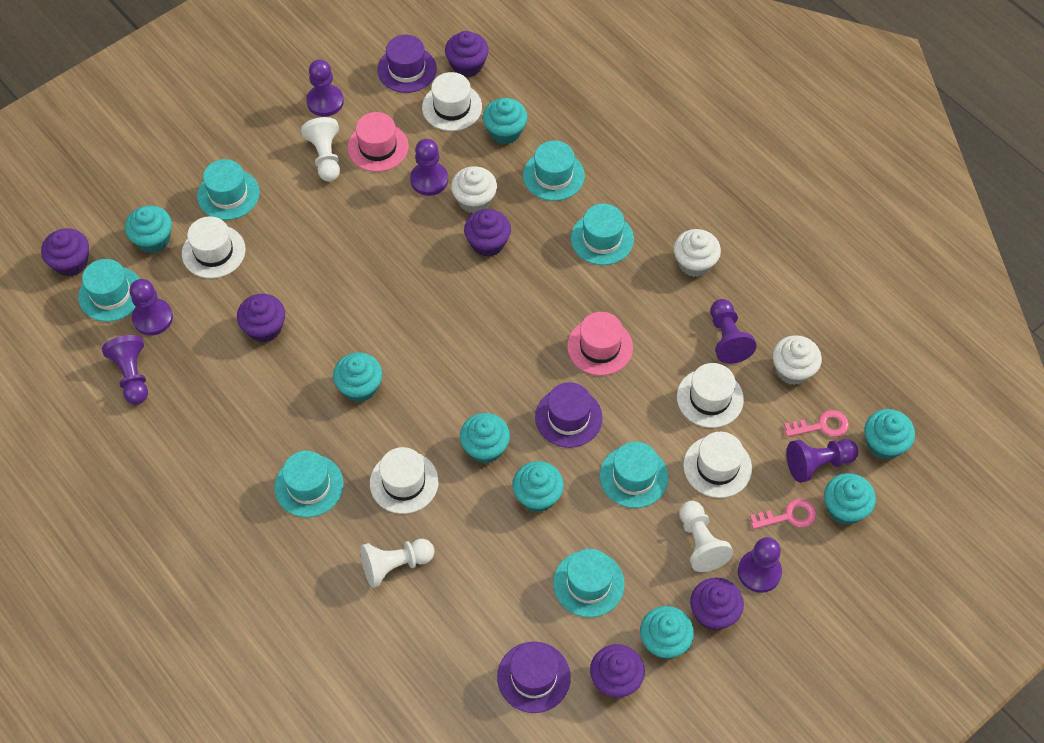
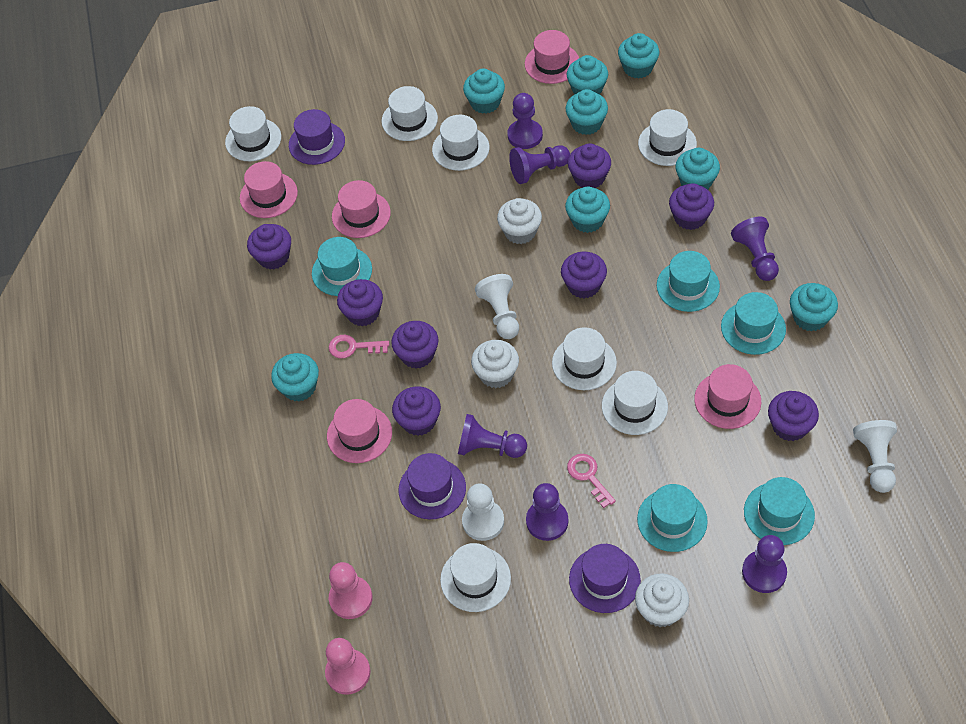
pink hat: [347,112,409,172] [567,312,633,375] = 2 -> [240,161,298,218] [327,399,392,463] [332,180,391,238] [525,30,579,84] [694,364,761,429] = 5
pink pawn: none = 0 -> [325,638,370,695] [329,562,373,619] = 2
purple cupcake: [41,228,89,276] [237,294,285,343] [445,31,489,77] [464,209,511,257] [590,644,645,698] [690,578,744,630] = 6 -> [247,224,291,269] [337,279,383,326] [391,321,439,369] [392,386,441,436] [561,252,607,298] [568,143,611,188] [669,183,714,230] [768,391,819,441] = 8
purple pawn: [102,335,148,404] [130,279,173,336] [306,59,344,117] [410,139,448,196] [710,299,757,364] [738,537,782,593] [786,439,858,483] = 7 -> [458,414,527,458] [507,93,543,149] [509,145,570,184] [526,483,568,541] [731,217,779,281] [742,535,787,593] = 6
turquoise hat: [78,259,140,322] [197,159,260,220] [275,451,344,517] [523,140,585,201] [553,549,625,618] [571,204,634,265] [600,442,668,508] = 7 -> [312,237,372,296] [637,484,708,552] [657,251,720,312] [721,292,786,355] [744,477,815,545] = 5
white hat: [182,216,246,278] [370,447,439,514] [422,72,482,131] [677,363,744,428] [683,432,752,498] = 5 -> [225,106,281,161] [381,86,438,141] [432,115,490,171] [440,543,511,612] [552,327,617,390] [602,371,668,435] [638,109,697,166] = 7

